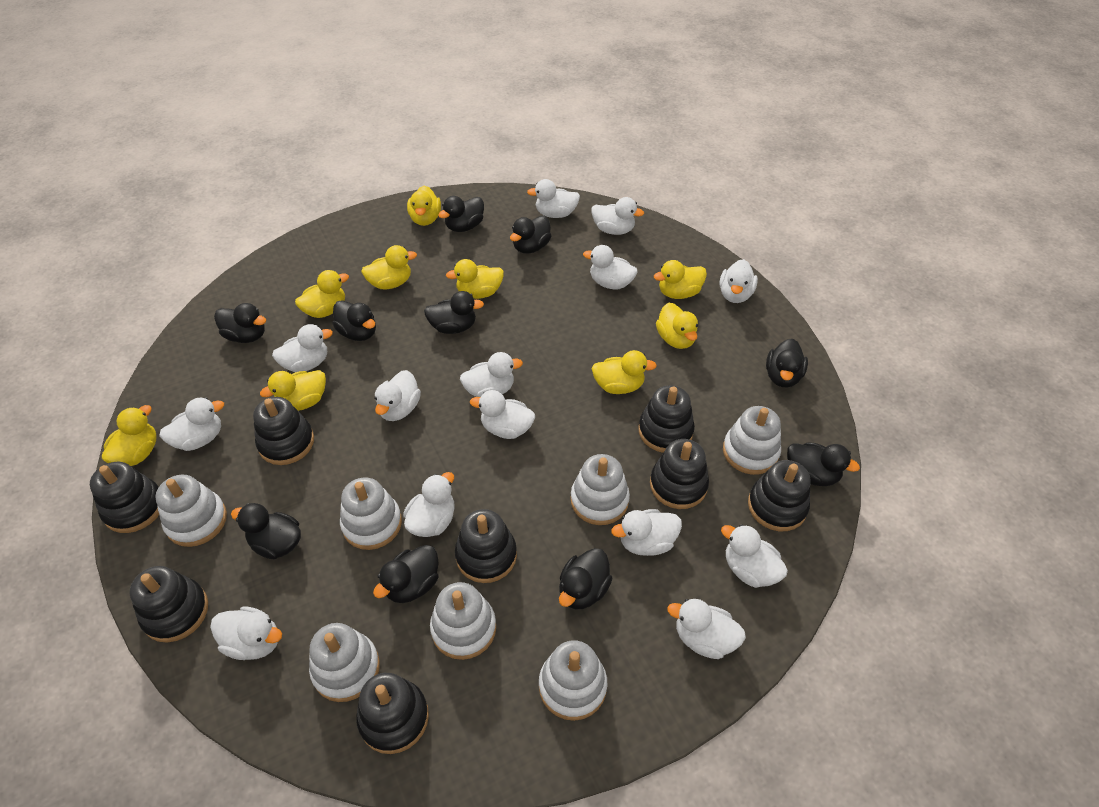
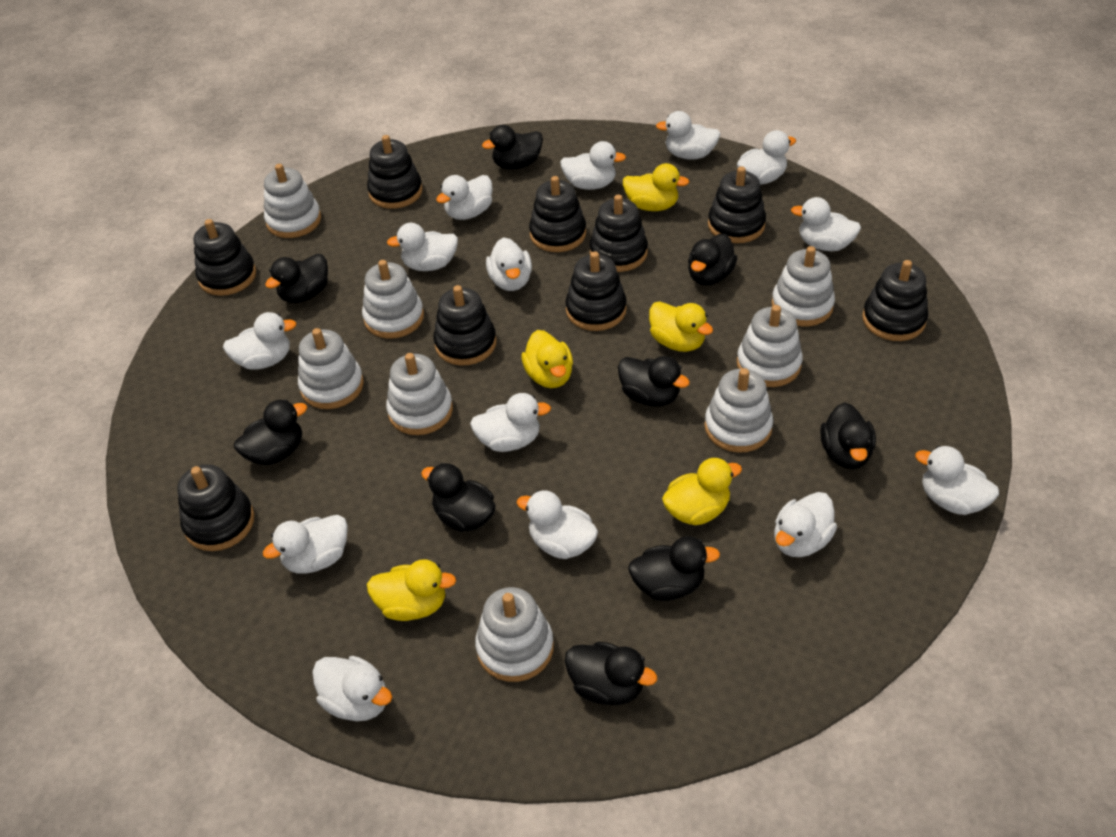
black duck: [214,303,266,343] [231,503,301,559] [332,300,376,341] [373,545,439,603] [424,291,484,334] [438,196,484,232] [510,216,552,254] [559,548,612,609] [766,339,808,388] [787,442,860,486] = 10 -> [234,400,307,465] [265,254,328,303] [421,463,496,532] [482,125,543,170] [565,642,657,705] [618,356,690,407] [628,536,720,601] [688,234,737,285] [820,402,876,469] = 9
black stacking toy: [90,462,159,533] [129,566,208,642] [253,397,314,465] [356,673,429,754] [455,509,517,583] [638,385,695,453] [650,439,709,509] [748,460,811,531] = 8 -> [177,464,254,551] [194,219,256,296] [367,135,423,209] [434,285,496,365] [529,176,586,252] [565,251,627,331] [590,195,648,272] [708,166,766,243] [862,260,928,341] = 9
white stacking toy: [155,475,227,547] [309,623,380,702] [340,477,402,550] [430,582,496,660] [539,640,607,721] [571,454,630,525] [723,406,781,475] = 7 -> [264,164,321,238] [298,328,364,409] [362,260,424,339] [386,353,453,435] [475,587,554,682] [704,368,773,453] [737,305,803,387] [771,246,835,327] = 8
yellow duck: [102,405,157,466] [260,370,326,411] [295,270,349,318] [361,245,417,289] [407,186,441,226] [446,259,504,299] [592,350,657,394] [654,260,707,299] [656,303,698,349] = 9 -> [367,559,456,621] [521,330,573,388] [623,163,690,211] [649,301,713,352] [662,458,742,525] = 5

